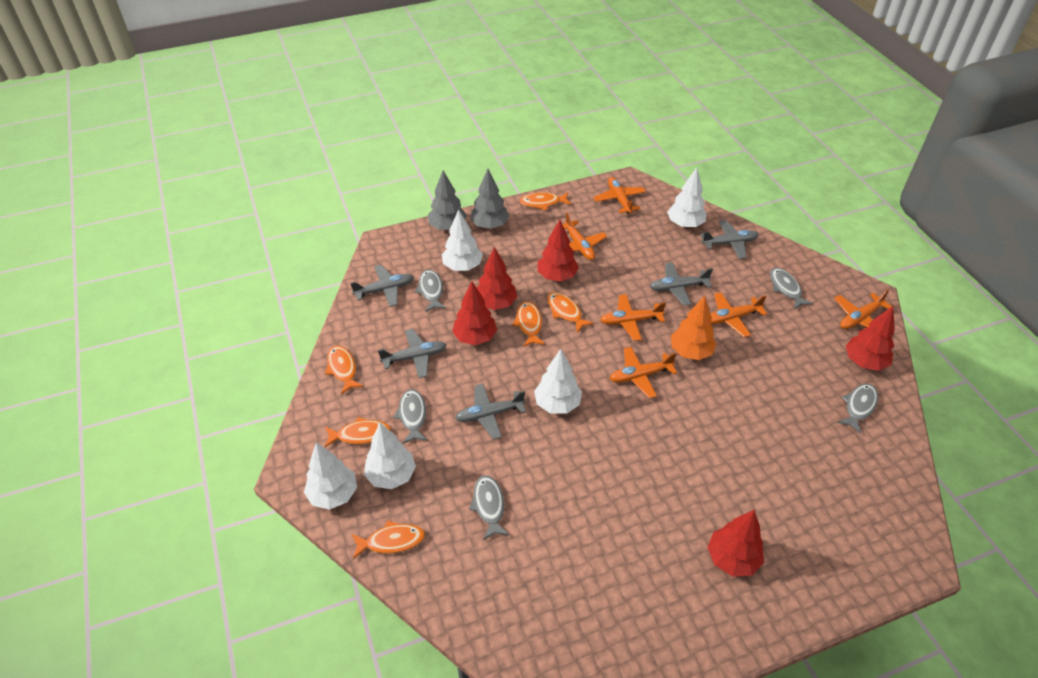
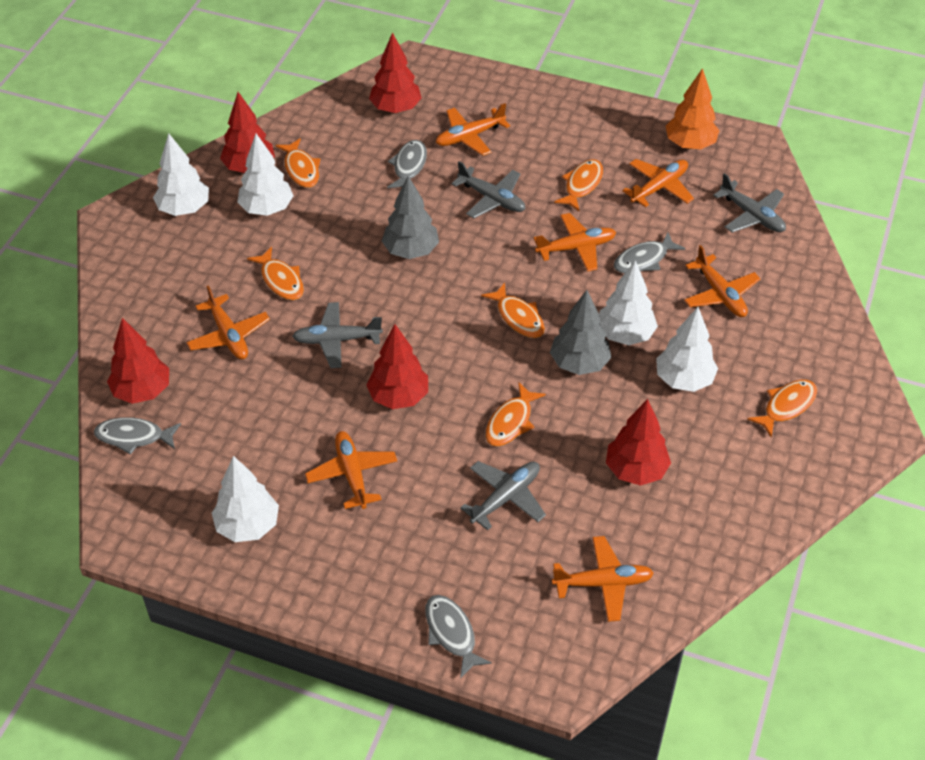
grey fish: [393,389,428,444] [415,270,447,312] [469,475,510,540] [770,268,813,310] [837,384,878,434] = 5 -> [94,417,181,455] [387,140,427,188] [425,595,492,678] [614,232,685,273] = 4
grey plane: [350,265,414,307] [378,329,447,378] [455,384,526,439] [650,262,713,306] [700,220,759,259] = 5 -> [292,302,383,368] [451,161,525,218] [460,461,546,530] [713,173,786,233] = 4
orange plane: [562,213,607,260] [593,177,646,214] [600,294,666,341] [610,347,677,398] [710,292,767,337] [834,290,892,329] = 6 -> [186,286,270,359] [305,431,397,509] [436,103,510,156] [534,213,616,272] [552,536,654,622] [622,159,694,207] [684,245,760,317] = 7

